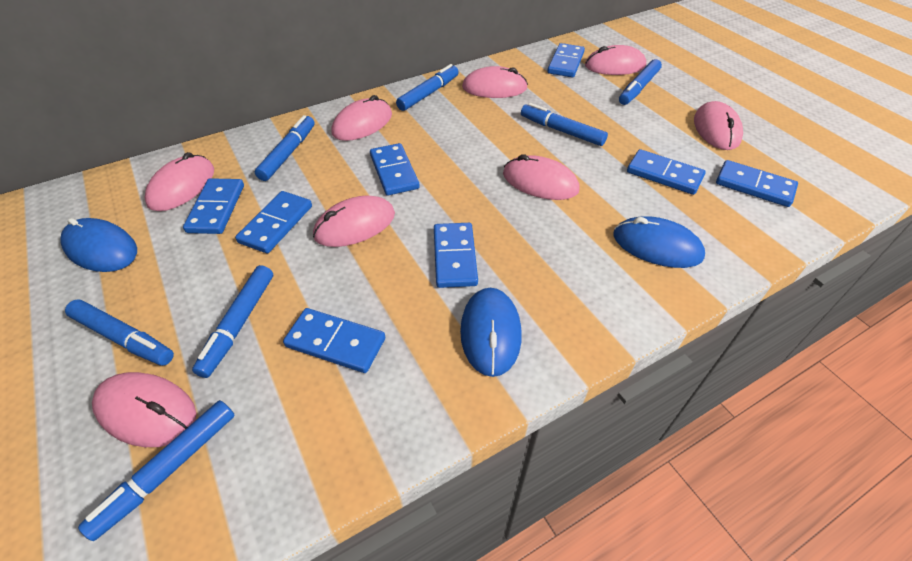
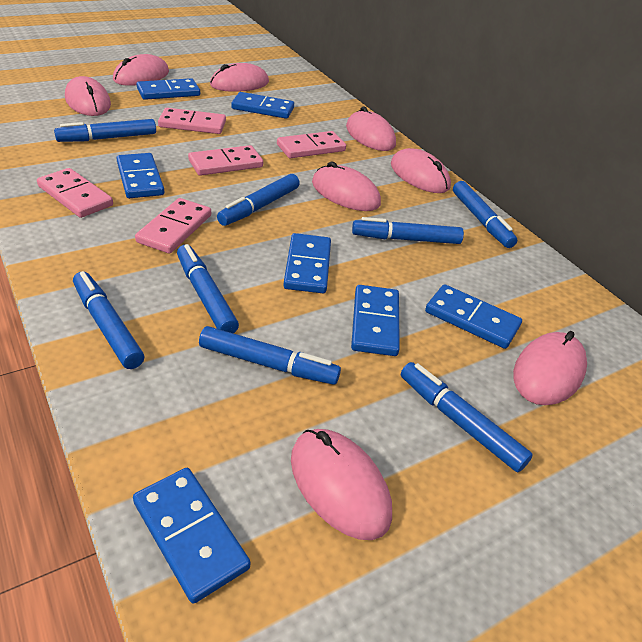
blue domino: [183,178,244,234] [235,191,312,253] [283,308,385,373] [370,143,420,195] [434,223,478,288] [548,43,585,77] [627,149,706,195] [716,160,798,207] = 8 -> [116,153,164,198] [133,468,250,604] [137,78,200,100] [231,92,294,119] [283,233,331,293] [351,285,400,356] [425,284,522,349] = 7
blue marker: [65,299,174,366] [78,400,235,541] [192,265,273,378] [255,115,315,181] [396,64,459,111] [521,103,608,146] [619,59,662,105] = 7 -> [54,119,156,142] [73,271,144,369] [177,244,239,333] [199,326,341,385] [217,174,300,226] [352,217,464,244] [401,362,533,472] [453,181,517,248] = 8
blue mouse: [60,218,137,272] [460,288,522,377] [614,216,705,268] = 3 -> none = 0
pink domino: none = 0 -> [37,168,113,218] [135,198,211,254] [158,108,226,134] [188,145,263,176] [277,131,346,158] = 5

